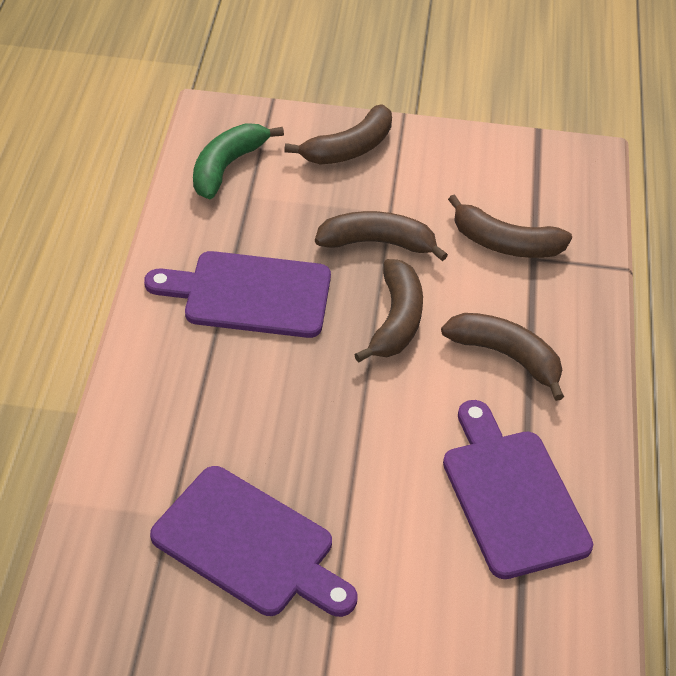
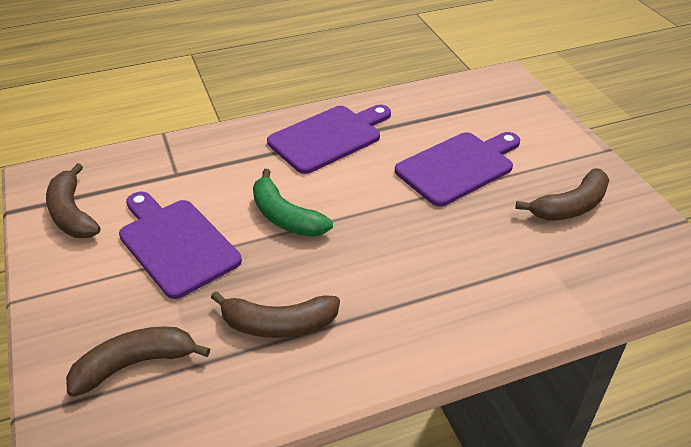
brown banana: [284,104,392,165] [315,211,448,261] [354,259,423,363] [441,313,564,401] [448,194,572,258] = 5 -> [46,163,101,238] [66,327,210,397] [211,291,340,338] [515,168,609,221] = 4

